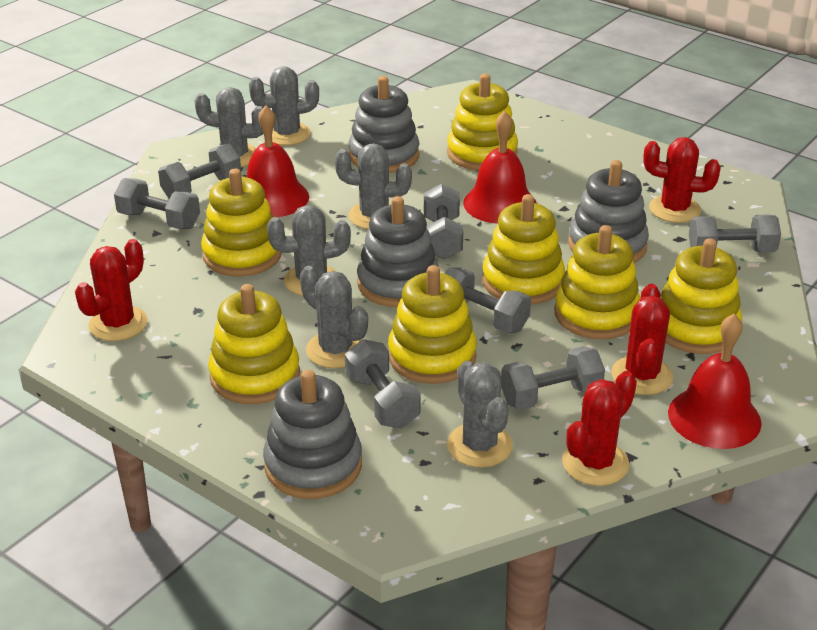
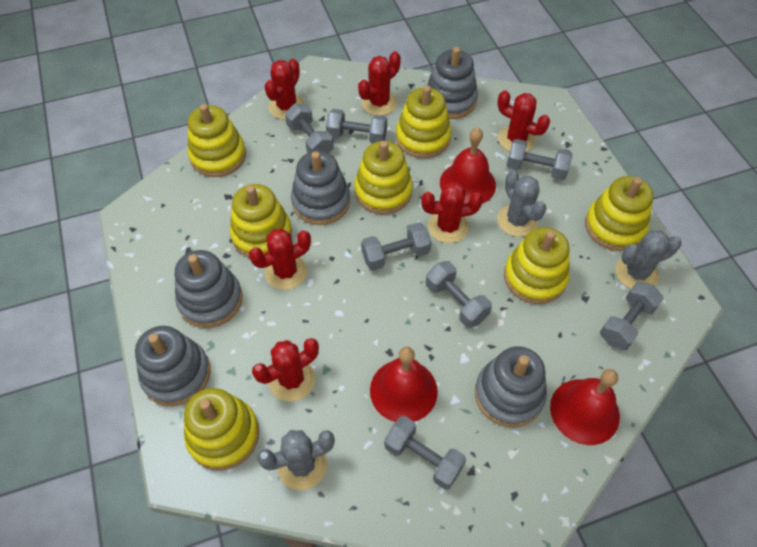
grey cactus: [195,87,263,167] [249,66,319,146] [267,205,351,296] [300,266,368,368] [335,143,412,229] [447,361,513,468] = 6 -> [257,430,335,490] [497,171,546,237] [616,230,682,289] = 3
grey stacking toy: [263,370,362,499] [349,76,420,173] [357,196,439,307] [568,160,649,263] = 4 -> [135,326,211,406] [175,250,242,328] [291,151,350,225] [427,47,478,119] [475,346,547,428] = 5
red cactus: [75,239,148,341] [562,371,637,486] [611,284,673,395] [643,137,721,223] = 4 -> [249,229,311,290] [252,338,319,401] [265,59,305,120] [358,51,401,115] [421,182,483,243] [497,90,550,152] = 6

